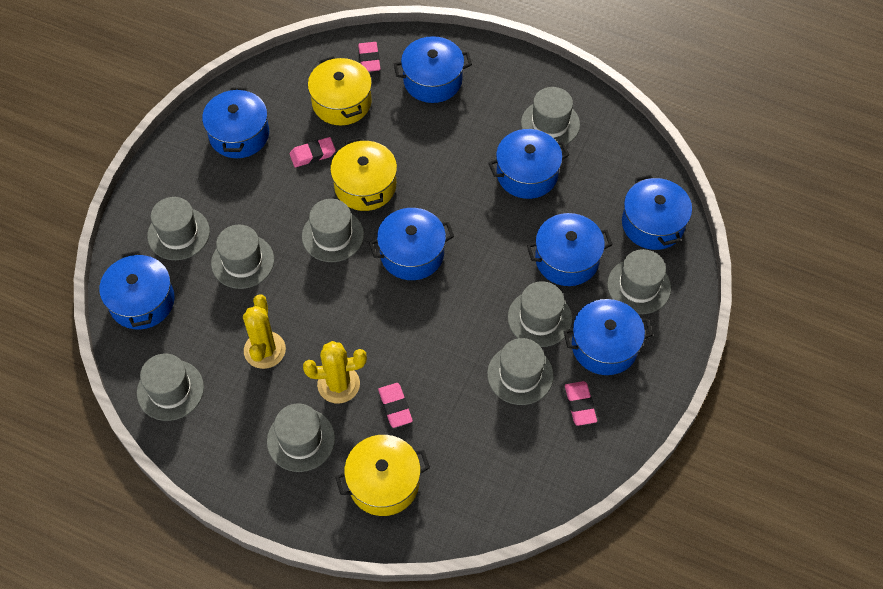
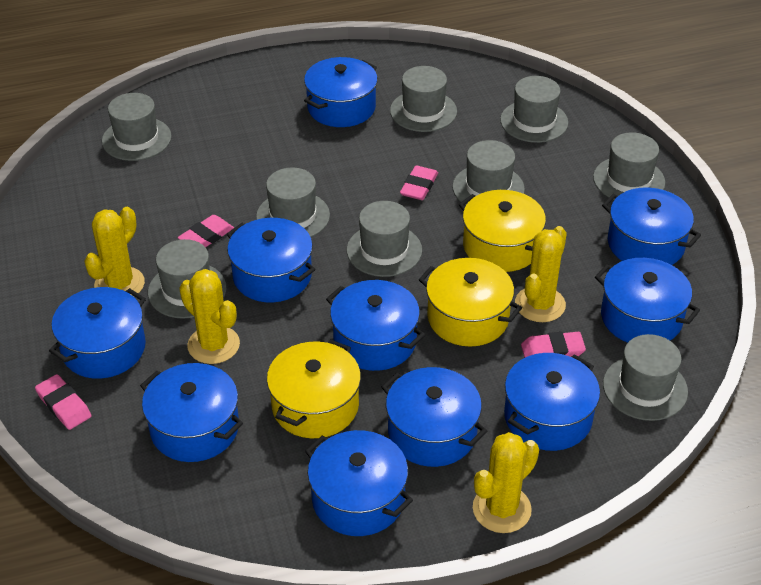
blue pot: [99,251,175,330] [202,87,269,158] [369,208,454,280] [394,36,472,103] [488,129,569,199] [527,213,612,286] [563,299,653,375] [622,174,692,250] = 8 -> [49,287,146,379] [140,363,243,462] [227,218,316,303] [304,57,378,127] [305,430,413,536] [326,280,425,371] [382,367,487,467] [504,353,600,451] [595,258,700,343] [602,188,701,265] = 10
yellow cactus: [243,295,286,369] [303,341,367,403] = 2 -> [84,207,145,297] [179,269,240,364] [473,432,539,533] [515,226,567,322] = 4

